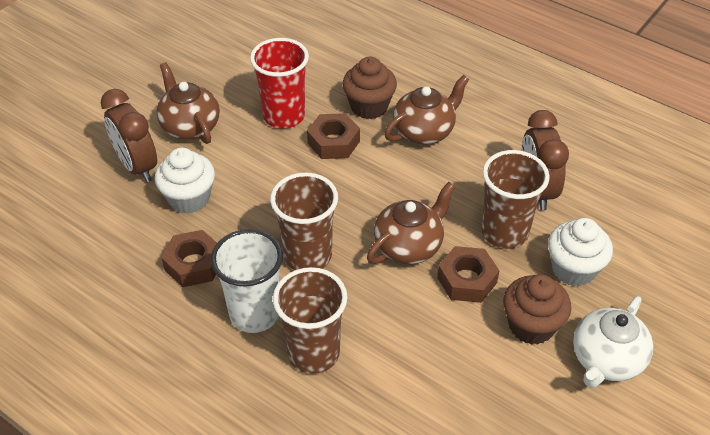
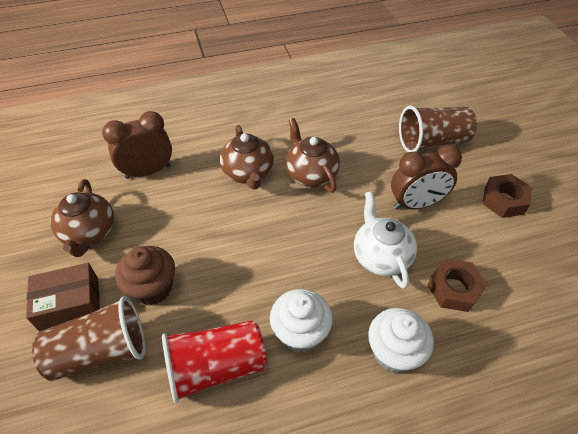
brown box: none = 0 -> [26,263,100,332] = 1
brown cup: [270,173,338,270] [273,267,347,374] [481,150,550,249] = 3 -> [32,296,146,381] [399,106,477,152] = 2
brown cupcake: [342,57,397,119] [503,274,571,345] = 2 -> [115,246,175,305] = 1
brown nut: [161,230,217,287] [307,113,360,159] [437,246,499,303] = 3 -> [428,258,487,312] [482,174,532,218] = 2
white cup: [211,229,283,333] = 1 -> none = 0

